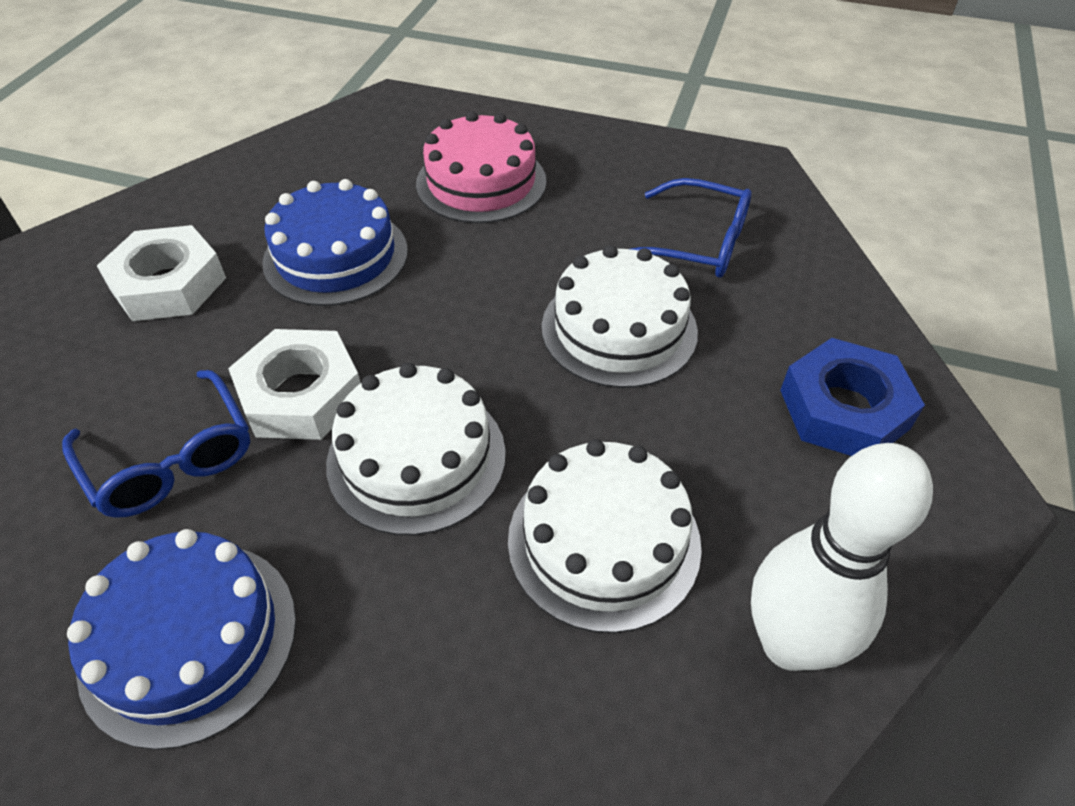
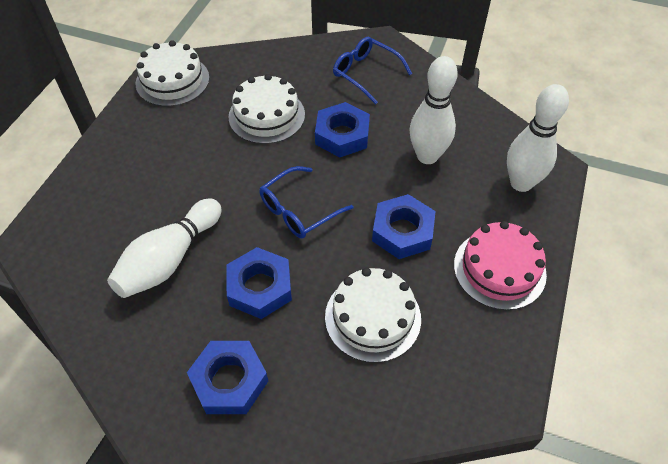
blue cake: [67,529,296,750] [262,179,408,306] = 2 -> none = 0
blue nut: [780,338,925,456] = 1 -> [187,341,268,414] [226,247,292,319] [315,102,370,158] [372,194,436,259] = 4
white bowling pin: [751,443,933,671] = 1 -> [107,198,222,298] [409,56,458,164] [507,84,569,192] = 3
white nut: [97,225,226,321] [228,329,361,440] = 2 -> none = 0

